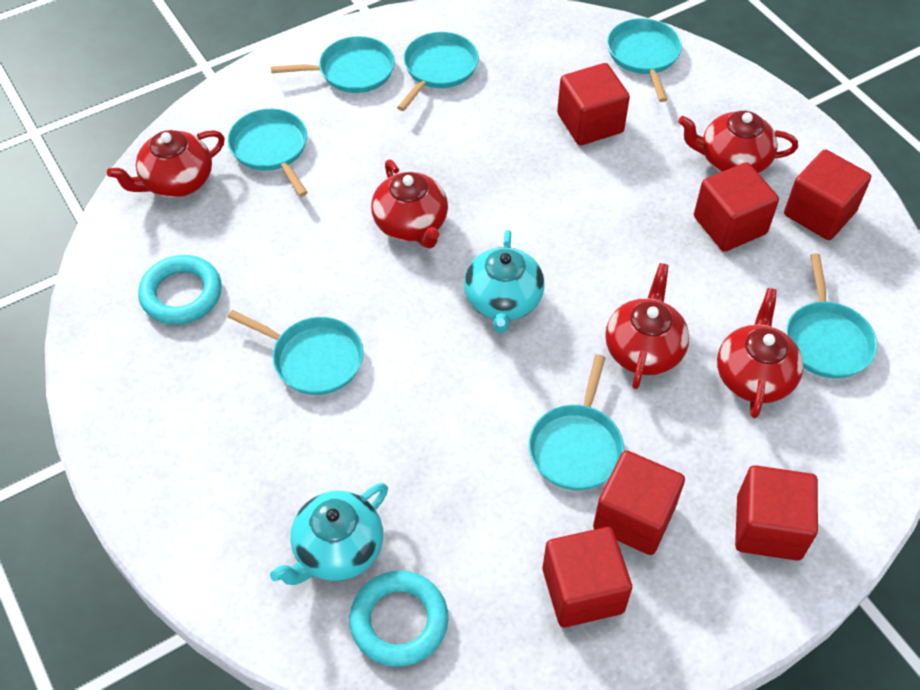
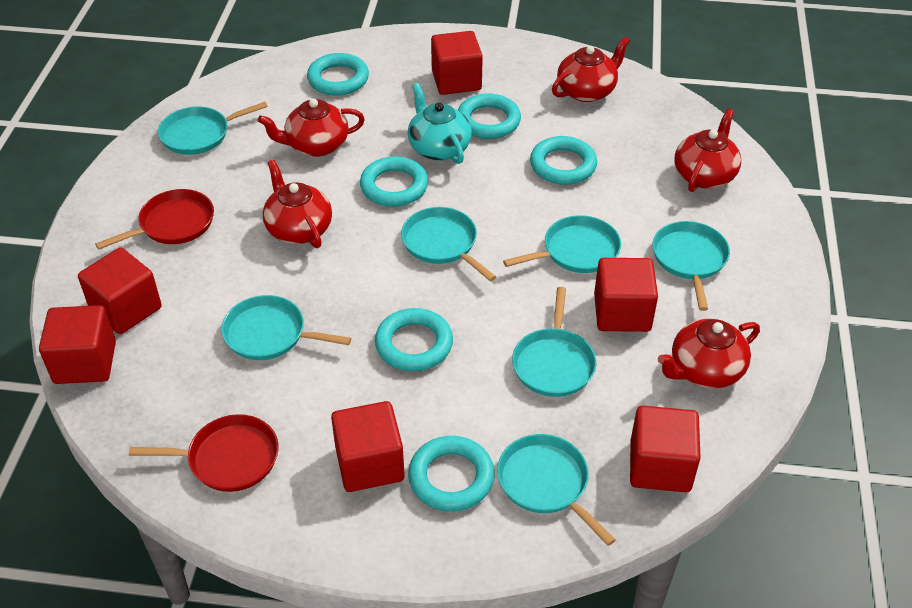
red pan: none = 0 -> [95,189,214,250] [129,414,279,492] = 2
turquoise ring: [138,255,222,325] [349,570,448,667] = 2 -> [307,53,369,96] [360,156,428,207] [375,308,453,371] [408,436,495,512] [458,93,521,139] [530,136,597,185] = 6
turquoise teapot: [270,483,388,585] [464,230,545,333] = 2 -> [408,83,472,164] = 1

